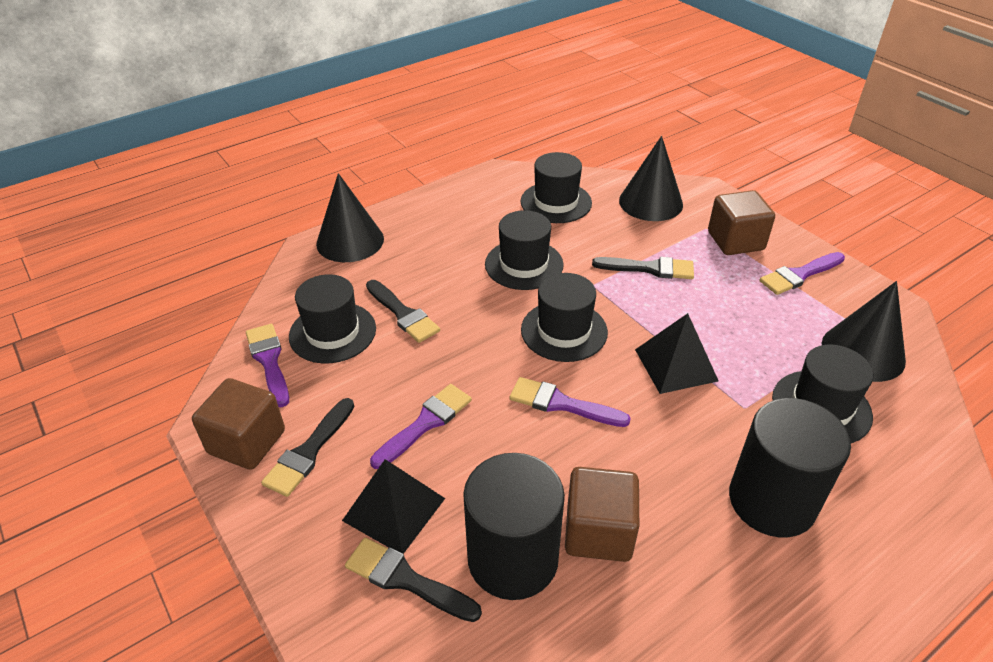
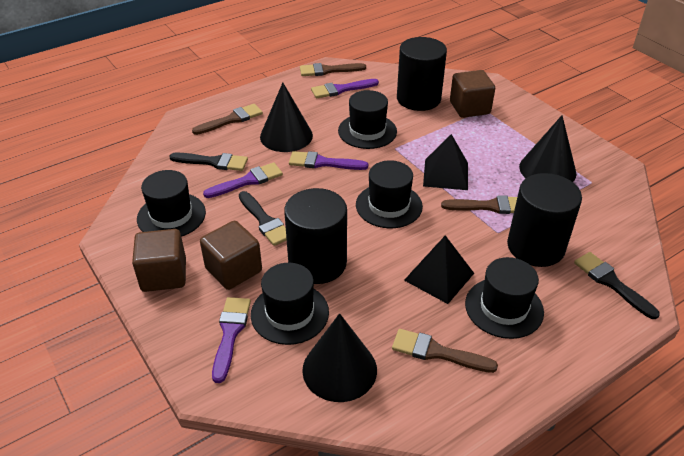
black brush: [261,398,354,497] [345,538,482,622] [366,280,440,343] [592,257,694,279] = 4 -> [169,152,248,171] [239,191,287,246] [574,252,660,319] = 3
black cylinder: [463,453,565,600] [729,398,851,537] = 2 -> [284,188,347,284] [397,37,447,111] [507,173,582,267] = 3
brown brush: none = 0 -> [192,104,263,135] [300,63,366,76] [392,329,498,373] [441,195,517,214] = 4

